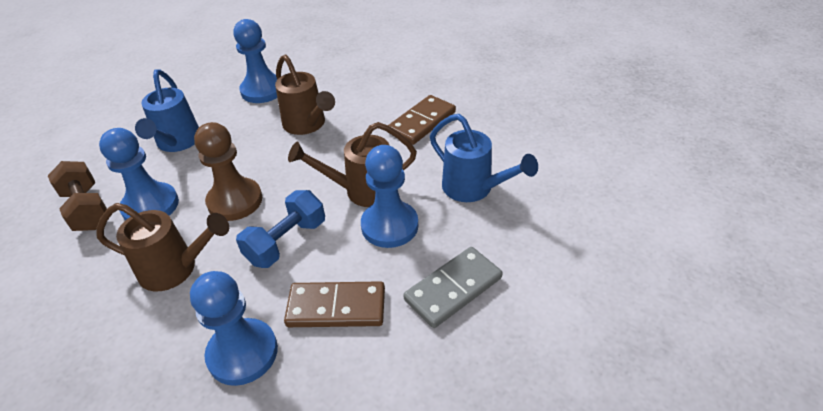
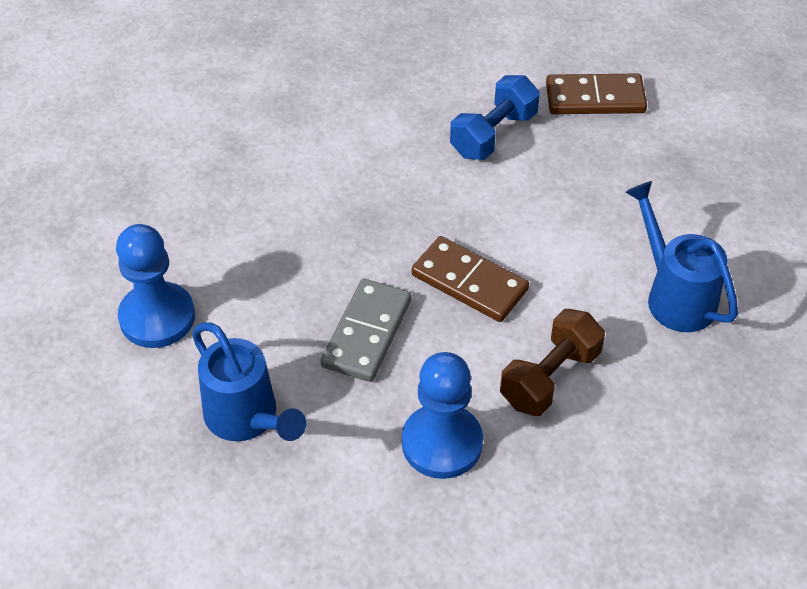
blue pawn: [99,128,179,221] [190,271,278,386] [234,19,277,103] [361,145,418,248] = 4 -> [116,224,195,348] [402,352,483,479] = 2
brown pawn: [194,122,262,221] = 1 -> none = 0
brown watering can: [96,203,229,291] [275,54,335,135] [288,122,417,207] = 3 -> none = 0

